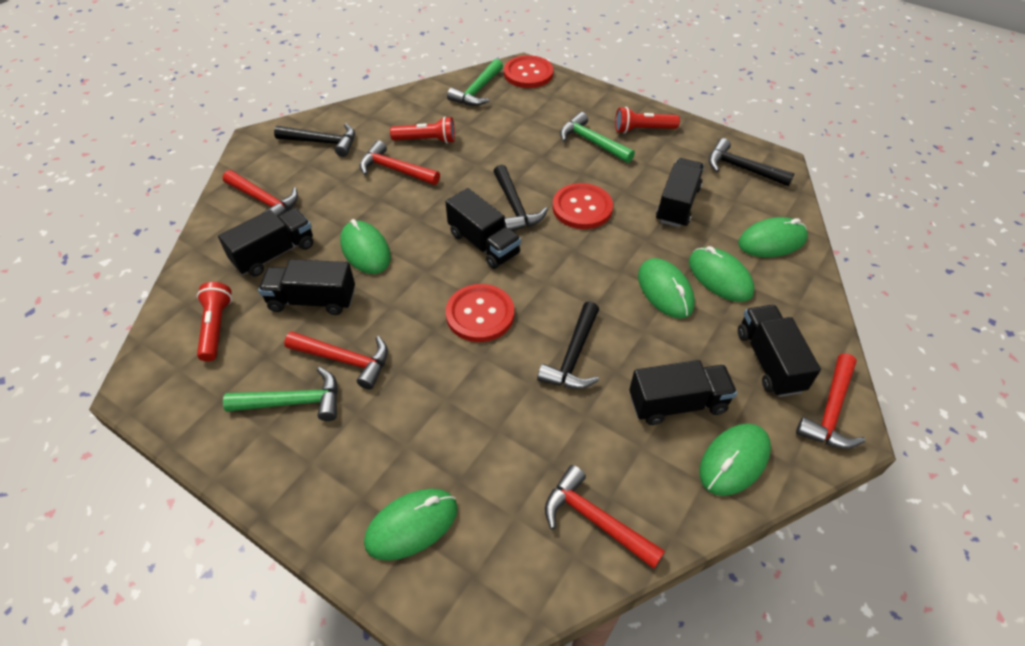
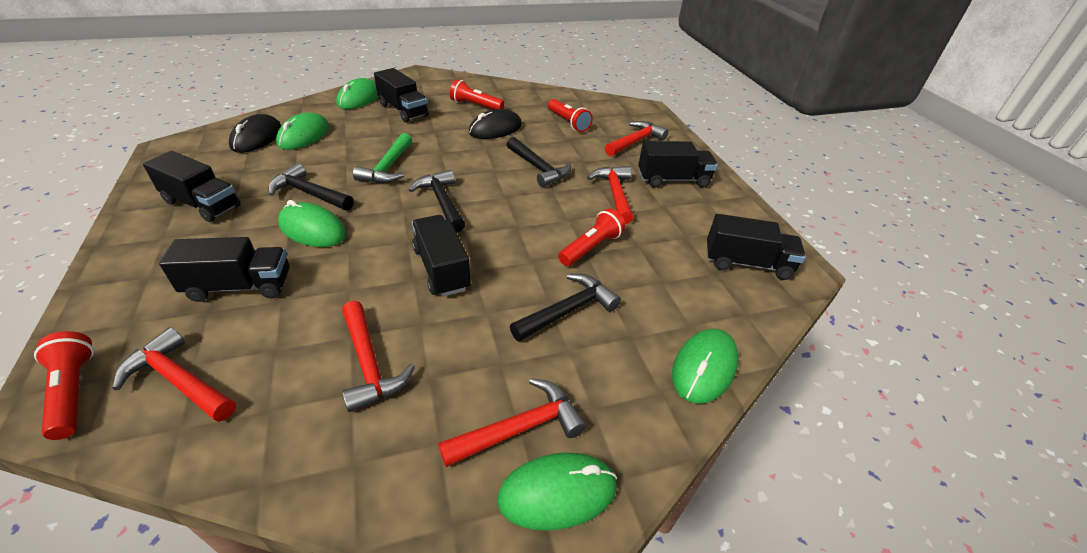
black mouse: none = 0 -> [229,114,281,153] [469,109,522,139] = 2
green hammer: [223,367,338,421] [447,59,503,106] [560,112,635,163] = 3 -> [353,133,412,183] = 1
green mouse: [340,219,391,274] [364,489,458,561] [638,258,695,319] [689,246,754,302] [699,424,771,496] [738,217,808,257] = 6 -> [276,113,329,150] [278,200,346,247] [336,78,379,109] [497,452,617,530] [672,329,739,403] = 5
red button: [446,284,514,342] [504,55,553,88] [552,183,613,229] = 3 -> none = 0
red flashlight: [197,282,232,361] [390,116,455,143] [615,107,680,134] = 3 -> [34,331,94,440] [450,79,504,110] [548,99,593,132] [558,208,625,266] = 4

